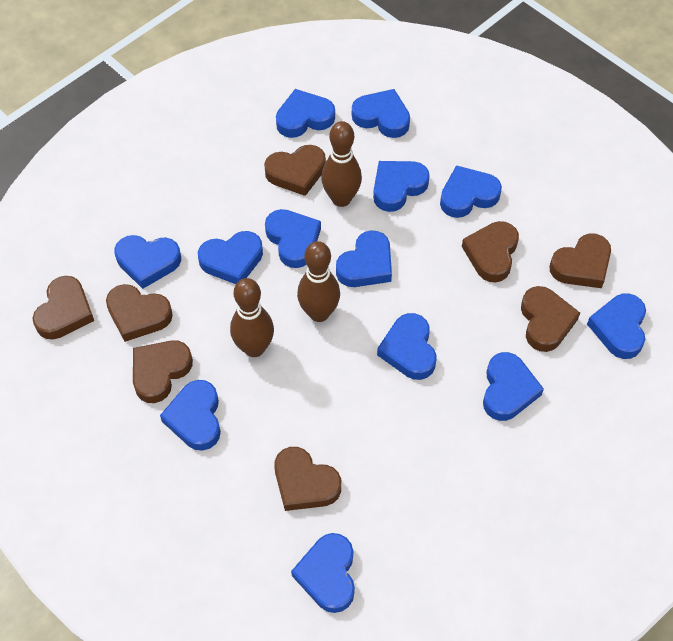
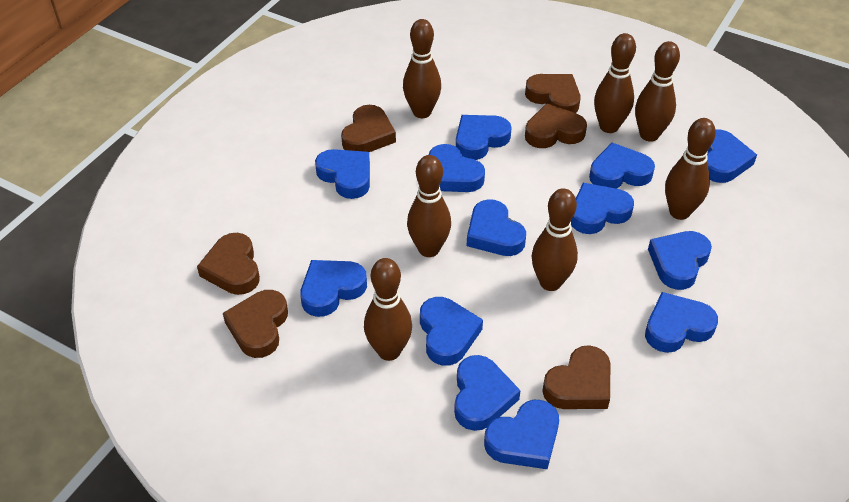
brown bowling pin: [230,278,274,357] [297,241,340,322] [321,121,362,207] = 3 -> [364,258,412,361] [403,19,441,118] [407,155,451,257] [532,188,578,291] [594,33,636,133] [635,41,680,142] [665,118,716,220] = 7
brown heart: [32,276,94,340] [106,284,173,342] [133,340,193,403] [264,145,326,196] [274,447,341,511] [462,221,519,282] [521,286,580,352] [549,233,611,288] = 8 -> [197,233,260,295] [223,290,288,358] [341,105,396,152] [525,74,581,113] [525,103,587,148] [542,345,610,409] = 6

